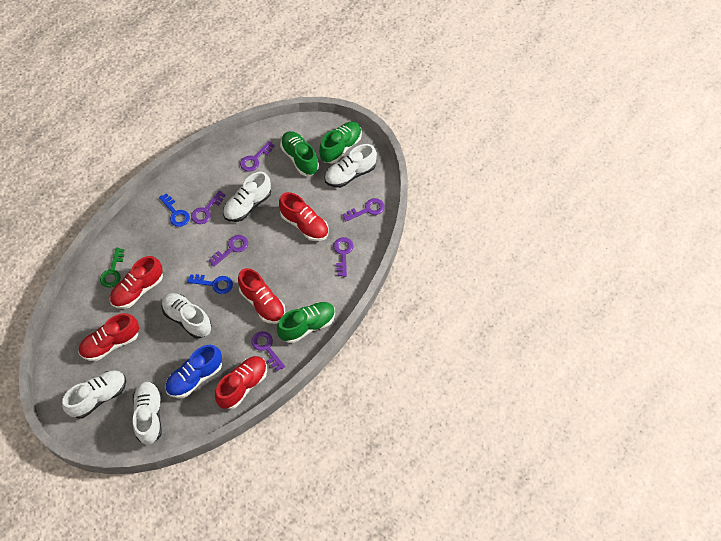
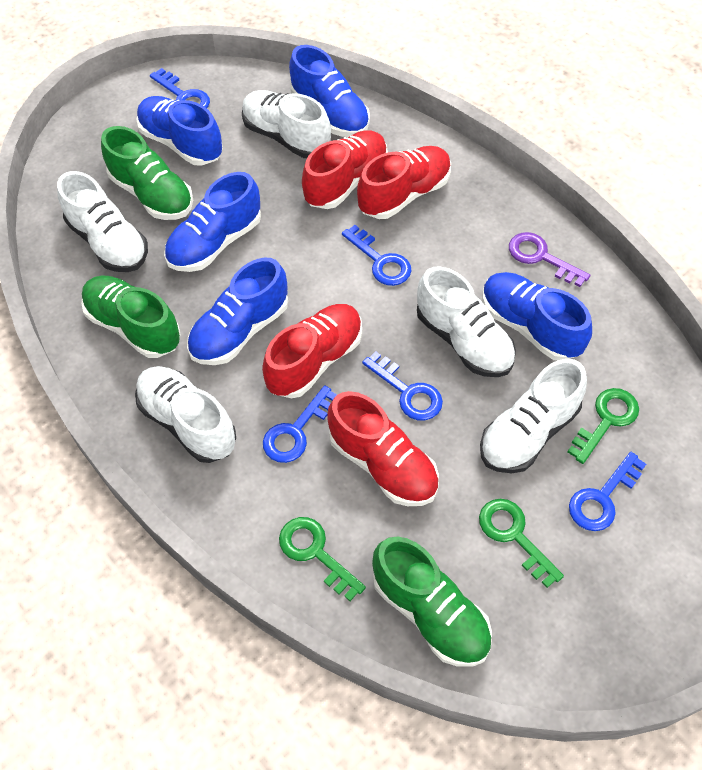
blue key: [159,193,190,227] [187,274,233,294] = 2 -> [150,68,210,108] [263,385,337,463] [342,225,412,286] [362,352,443,421] [569,452,646,531] = 5
blue shoe: [165,345,222,398] = 1 -> [136,96,223,165] [164,172,261,272] [187,257,288,365] [289,45,370,137] [482,272,592,361] = 5
green key: [100,248,125,288] = 1 -> [279,517,366,601] [479,499,564,588] [568,388,639,464] = 3
purple key: [191,190,226,224] [209,235,248,267] [240,141,275,172] [251,331,285,371] [333,237,353,277] [343,198,385,222] = 6 -> [509,232,591,287] = 1
red shoe: [79,313,139,361] [110,256,163,309] [215,356,267,409] [238,268,285,324] [279,192,329,241] = 5 -> [262,304,362,398] [302,130,388,209] [327,391,439,506] [357,146,451,219] = 4

